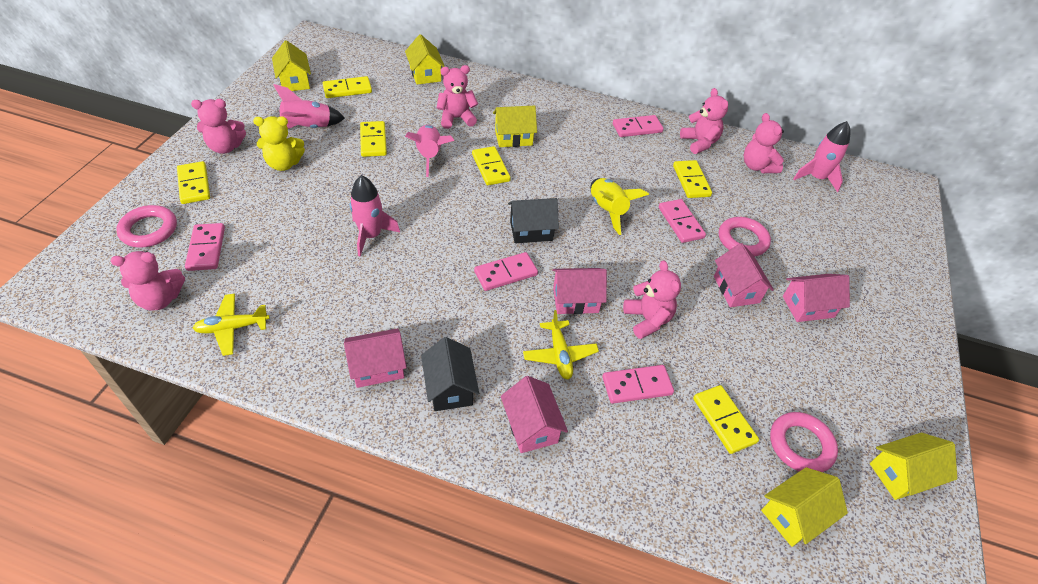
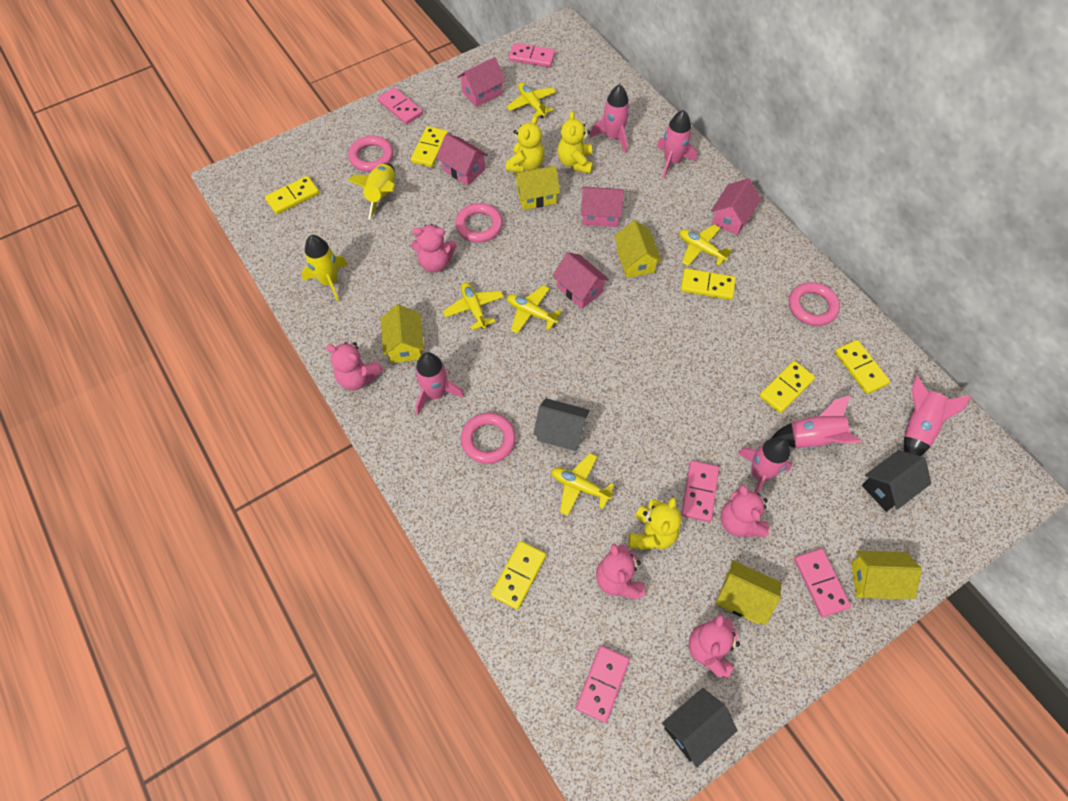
grey house: none = 0 -> [533,398,590,451] = 1
pink ring: [116,205,177,247] [719,217,771,257] [770,412,838,472] = 3 -> [348,136,393,172] [455,203,503,243] [461,413,516,464] [789,282,840,326] = 4
pink rocket: [273,84,345,129] [350,175,400,256] [405,125,454,177] [793,121,851,193] = 4 -> [415,352,465,414] [589,84,630,153] [657,110,697,179] [738,437,792,493] [771,395,861,449] [904,376,972,456] = 6
pink teddy bear: [110,251,185,310] [191,99,246,154] [437,65,478,129] [623,261,681,339] [680,88,728,154] [744,113,784,173] = 6 -> [326,342,383,390] [411,224,457,273] [596,543,645,600] [689,614,740,679] [720,485,769,537] = 5
yellow plane: [193,294,270,356] [523,310,599,379] = 2 -> [443,282,504,330] [506,83,556,118] [507,285,562,334] [551,453,615,516] [679,224,732,266] = 5
yellow rocket: [590,178,649,235] = 1 -> [301,235,348,302] [348,163,395,220] = 2
yellow teddy bear: [253,116,305,171] = 1 -> [506,116,544,172] [557,111,593,174] [629,497,681,550] = 3

